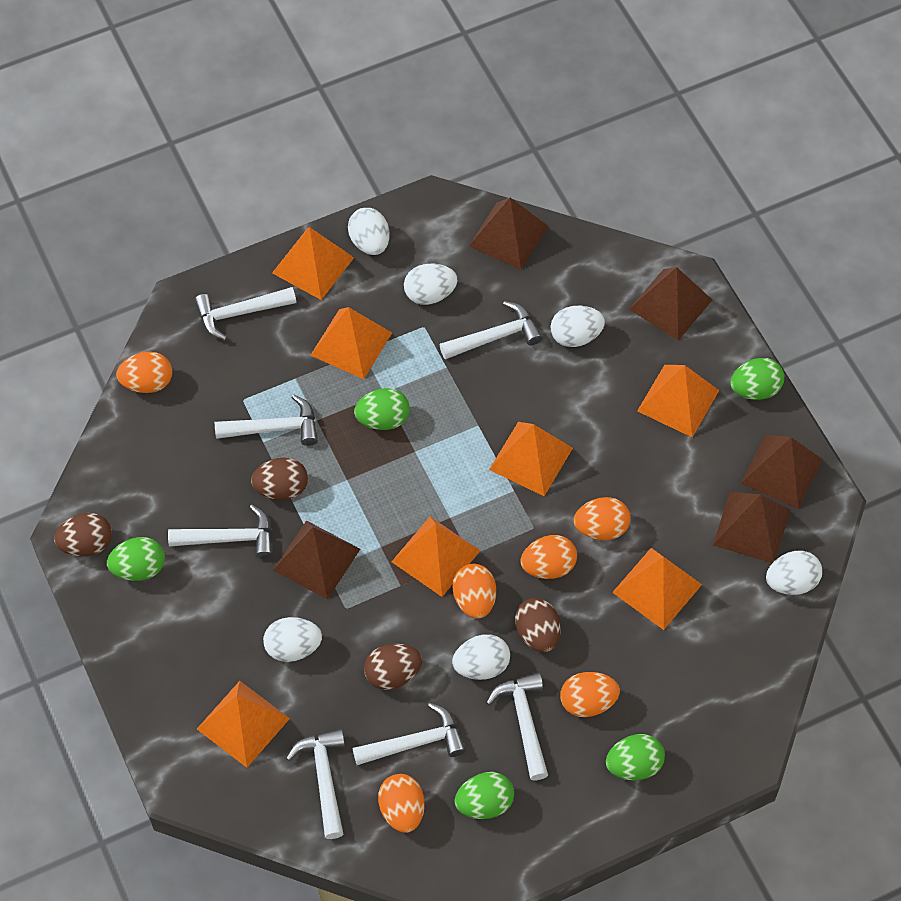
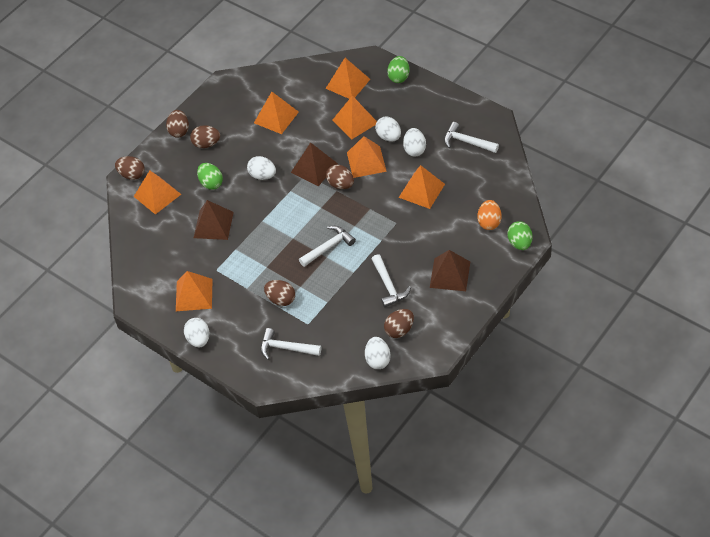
brown egg: [54,513,112,556] [251,458,308,500] [364,644,422,690] [515,598,561,653] = 4 -> [115,156,145,180] [166,110,189,138] [190,125,220,148] [264,280,295,306] [326,165,354,189] [384,309,414,338] = 6
brown pyramid: [273,520,360,599] [469,198,548,270] [629,267,712,341] [713,492,791,563] [741,435,823,509] = 5 -> [194,200,234,240] [291,142,338,186] [430,250,470,291] = 3
green egg: [107,537,165,581] [354,388,410,430] [454,772,514,819] [606,734,665,781] [730,358,784,400] = 5 -> [197,163,223,190] [387,56,410,83] [507,221,532,250] = 3
orange egg: [116,352,172,393] [378,774,424,833] [453,564,496,619] [520,535,577,579] [560,672,620,717] [574,497,631,540] = 6 -> [477,200,501,230] = 1
white egg: [263,617,322,662] [348,208,389,255] [404,264,457,305] [452,634,510,680] [550,306,605,347] [766,551,822,595] = 6 -> [184,318,210,347] [247,156,276,180] [365,337,391,369] [375,117,401,141] [403,128,426,157] = 5
white hammer: [168,505,273,559] [194,287,296,340] [215,394,318,446] [286,729,345,839] [352,702,466,765] [440,301,542,359] [486,672,548,780] = 7 -> [261,328,321,360] [299,226,356,267] [372,254,411,307] [444,122,499,153] = 4

